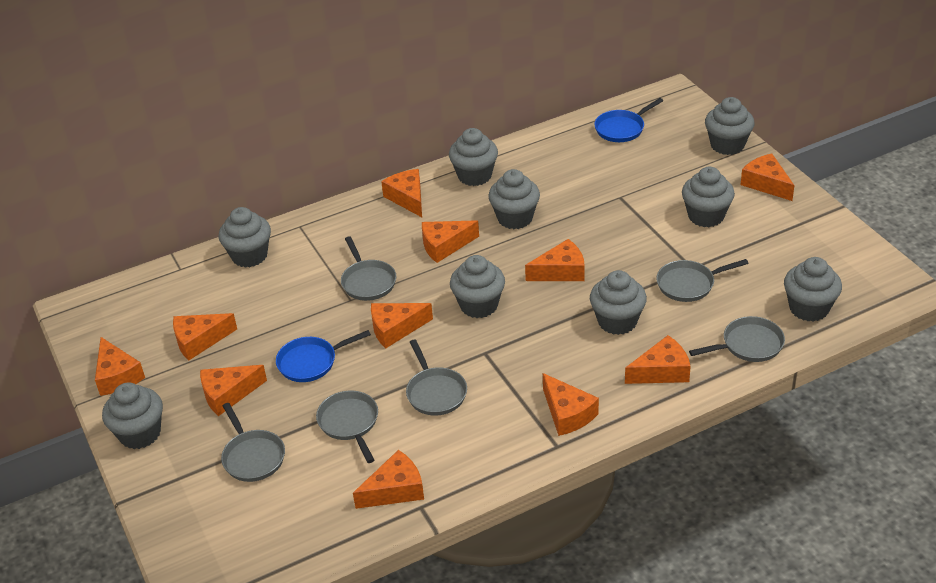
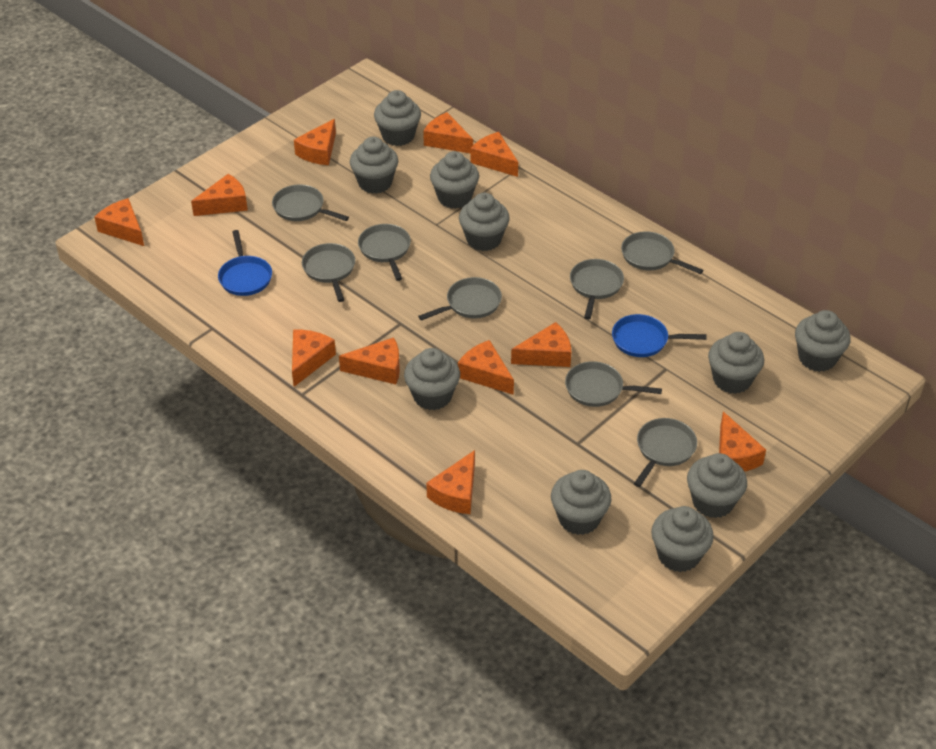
grey cupcake: [102,383,163,449] [218,207,271,268] [449,128,498,186] [450,255,505,318] [488,169,540,229] [590,270,647,335] [682,167,735,227] [705,97,754,155] [784,257,842,322] = 9 -> [350,137,398,194] [374,90,421,146] [404,348,460,410] [430,151,479,209] [459,193,510,251] [551,470,611,535] [651,506,714,572] [687,453,747,518] [708,332,764,394] [795,310,851,372] = 10
grey pan: [221,403,285,482] [316,391,378,463] [341,236,396,301] [406,339,467,416] [656,259,749,302] [689,316,785,362] = 6 -> [272,185,349,221] [302,243,355,302] [358,224,411,281] [418,277,502,321] [565,361,662,407] [570,259,624,320] [621,231,703,274] [634,418,697,487] = 8

